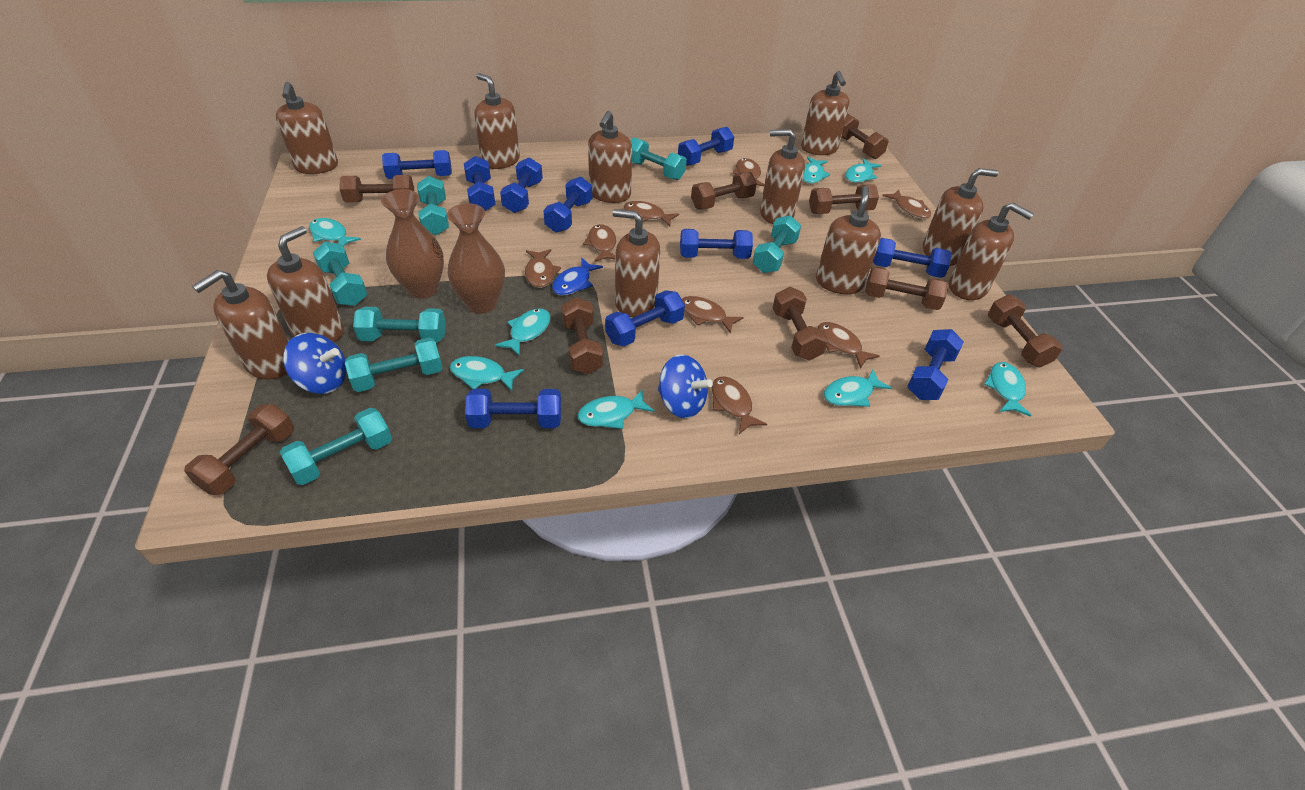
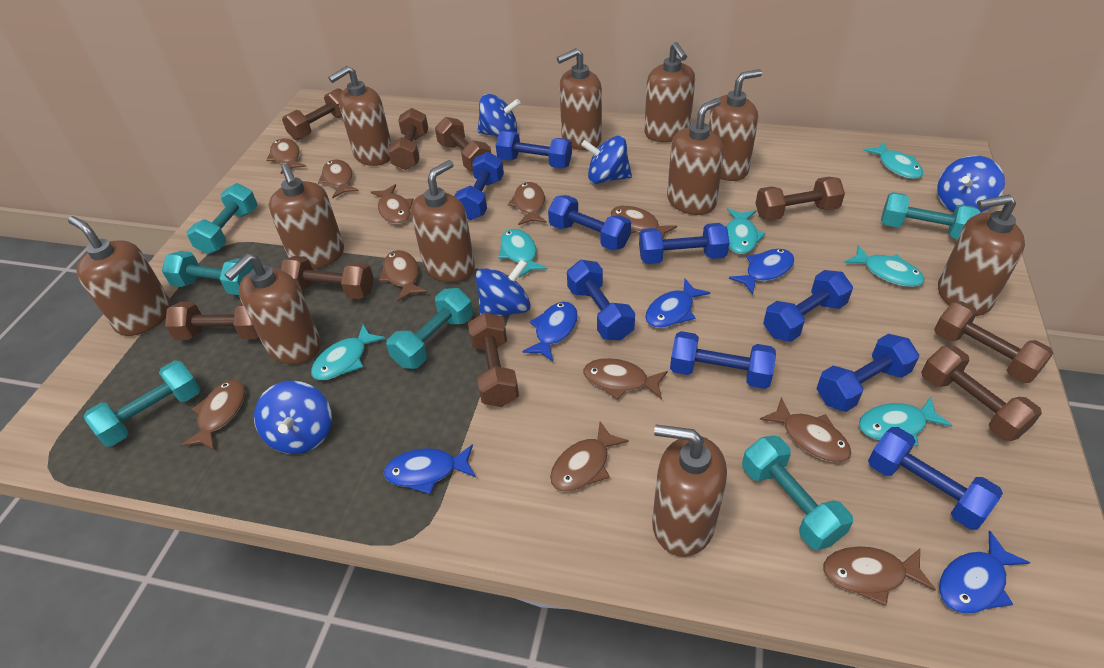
blue dumbbell: [382,150,452,179] [464,156,496,211] [465,389,561,428] [500,157,543,213] [543,176,592,233] [605,290,685,346] [678,127,734,166] [680,229,753,259] [873,238,952,278] [907,329,964,400] = 10 -> [455,152,504,220] [496,131,572,168] [548,195,631,250] [567,260,635,341] [639,223,729,264] [670,331,776,389] [763,270,853,342] [817,334,919,412] [868,427,1003,530] = 9
blue fish: [552,258,603,296] = 1 -> [384,444,476,494] [522,302,578,362] [645,279,710,328] [729,249,794,295] [939,531,1030,614] = 5
blue spinning top: [283,333,347,394] [658,354,713,419] = 2 -> [254,381,332,454] [476,259,531,316] [478,94,521,137] [581,136,632,184] [937,155,1005,213] = 5
brown fish: [525,249,561,288] [583,224,617,262] [624,201,679,226] [682,296,744,334] [711,376,767,434] [732,158,765,186] [818,322,880,369] [882,190,931,219] = 8 -> [181,380,245,451] [266,138,306,174] [318,159,359,198] [371,184,414,224] [379,250,427,302] [508,182,547,225] [550,421,629,492] [583,358,668,400] [611,206,677,239] [760,397,851,462] [823,546,936,606] = 11
brown vase: [381,189,444,299] [447,203,505,314] = 2 -> none = 0
turquoise dumbbell: [280,408,392,485] [313,242,367,306] [345,337,443,392] [353,307,446,343] [417,176,449,235] [631,138,687,180] [753,215,801,273] = 7 -> [84,361,201,446] [162,251,254,295] [187,183,257,254] [386,288,473,369] [742,436,853,550] [881,192,980,239] = 6
turquoise fish: [309,218,361,247] [450,356,524,391] [495,308,550,356] [578,389,654,429] [803,157,830,184] [824,369,892,407] [845,158,882,183] [984,362,1032,417] = 8 -> [311,324,385,380] [498,229,547,278] [726,208,765,254] [844,245,925,287] [859,397,953,446] [863,142,923,179] = 6

